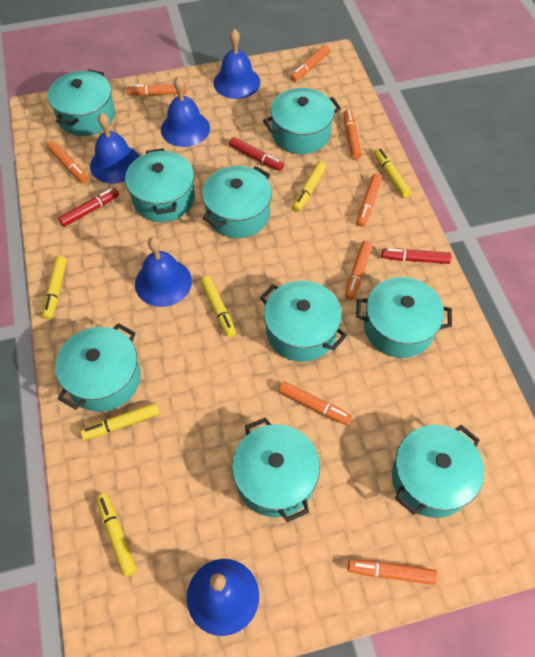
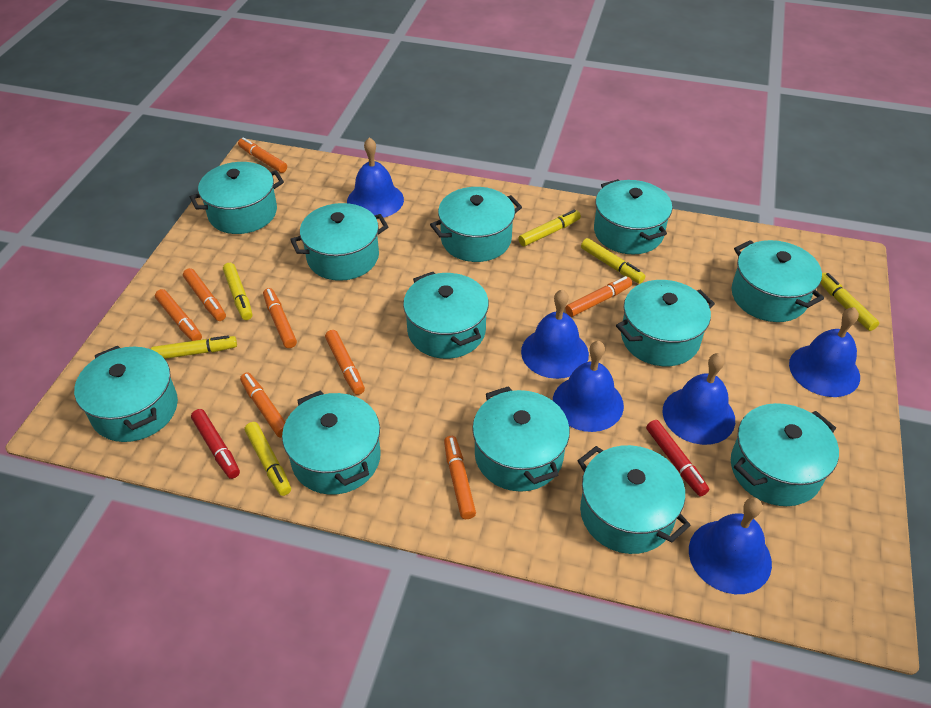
blue bell: [90,113,140,184] [135,237,192,307] [161,76,210,147] [187,559,259,636] [213,29,260,99] = 5 -> [347,137,404,218] [521,289,589,379] [553,341,624,432] [663,353,735,445] [689,498,772,594] [789,307,860,397] = 6
red marker: [58,188,119,227] [229,137,284,171] [381,248,452,264] = 3 -> [191,409,240,479] [646,420,709,496] = 2
turquoise pot: [48,69,115,136] [56,323,141,412] [125,148,195,222] [202,166,272,238] [232,418,320,522] [260,281,347,362] [263,88,341,154] [356,277,452,358] [392,425,484,518] = 9 -> [74,346,178,442] [190,162,284,234] [282,390,381,495] [290,203,389,281] [403,272,489,359] [430,187,522,262] [472,386,570,492] [577,445,691,554] [594,179,672,254] [616,280,715,366] [731,403,839,506] [732,240,824,322] = 12

